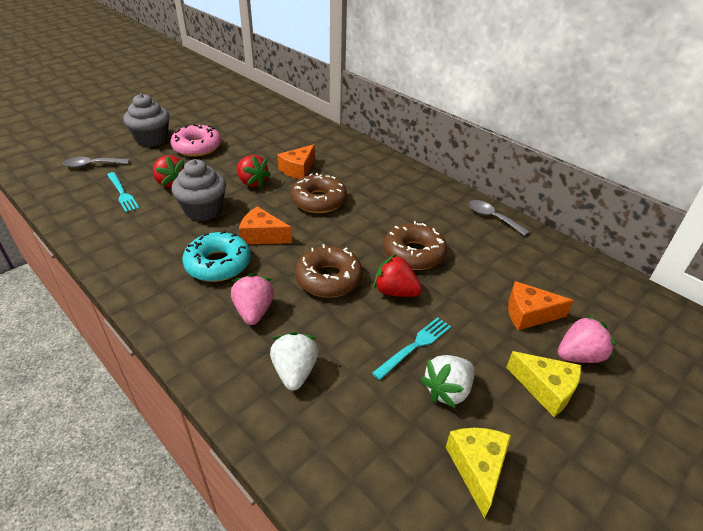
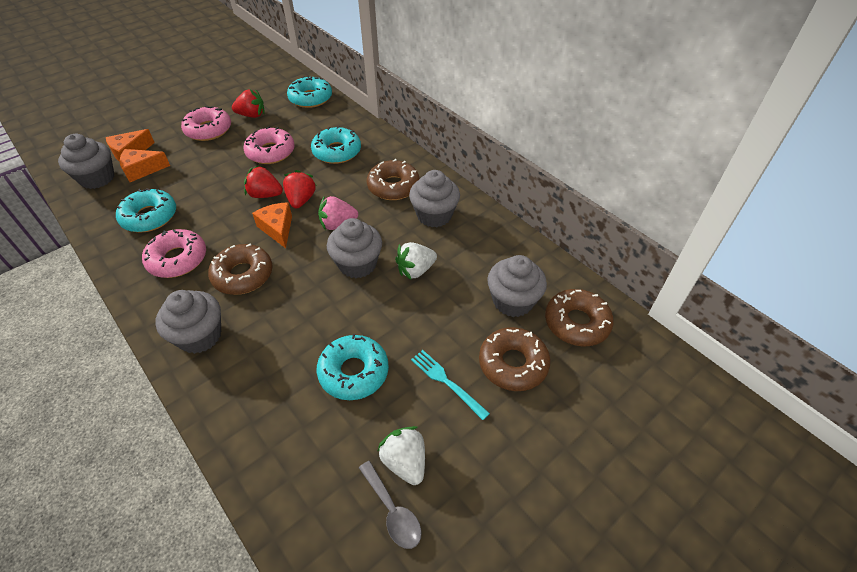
brown donut: [290,173,347,213] [295,244,363,298] [383,221,447,270] = 3 -> [208,243,273,295] [367,159,420,200] [479,327,550,391] [545,289,614,346] = 4
grey cupcake: [123,94,169,147] [172,159,226,221] = 2 -> [58,134,114,189] [156,290,221,354] [327,218,382,278] [409,170,460,227] [487,255,547,317] = 5
grey spoon: [63,157,129,168] [469,200,530,236] = 2 -> [359,461,421,549] = 1
pink donut: [171,124,221,157] = 1 -> [142,229,206,278] [181,106,231,141] [244,126,295,164] = 3
pink strawberry: [231,273,274,325] [557,315,616,363] = 2 -> [318,196,358,230] = 1
turquoise donut: [182,231,251,282] = 1 -> [116,188,176,232] [287,76,332,108] [311,126,361,164] [317,334,389,400] = 4
turquoise fork: [107,172,139,212] [372,317,451,380] = 2 -> [411,350,490,420] = 1
yellow cheese: [446,428,511,518] [506,351,581,417] = 2 -> none = 0

